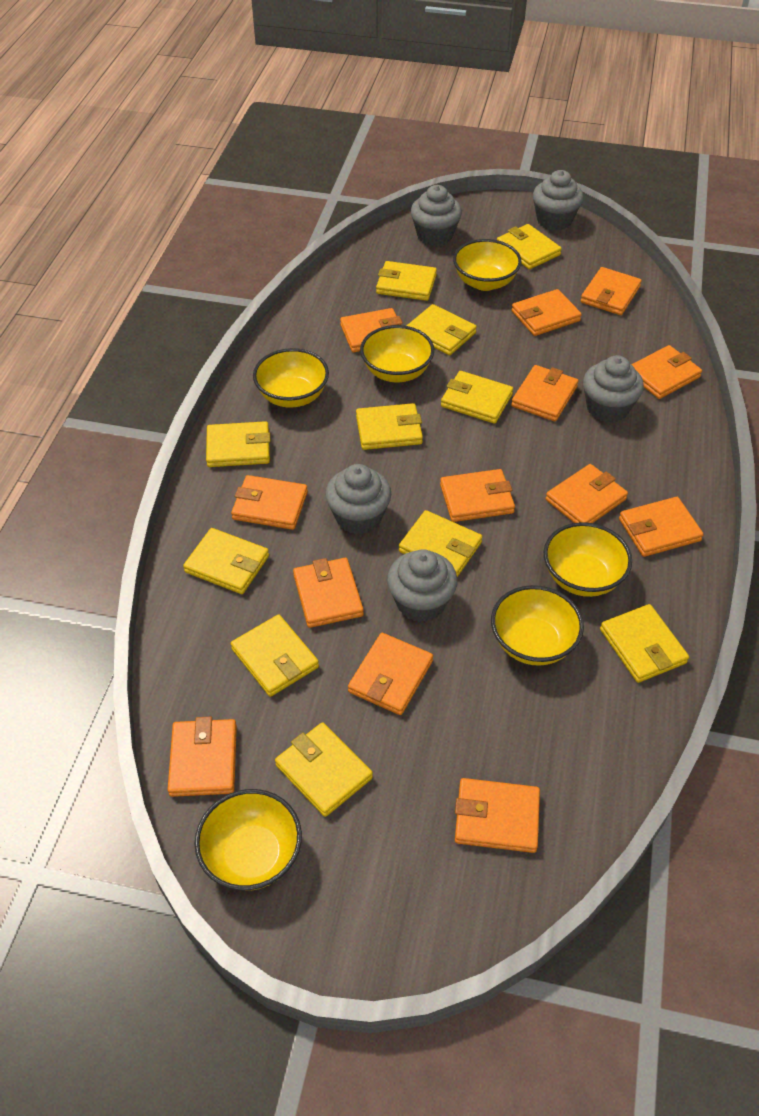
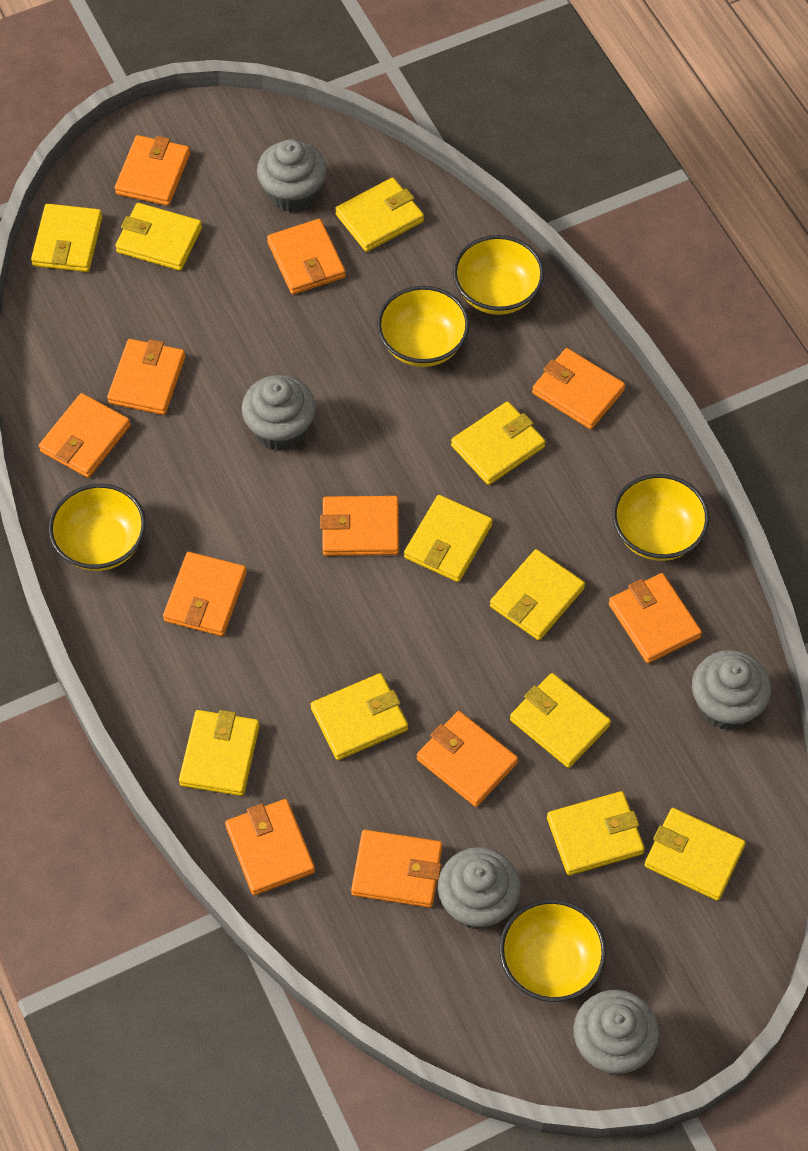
orange wallet: [168,717,237,797] [231,475,308,530] [293,558,364,628] [340,308,403,353] [348,633,433,715] [440,469,515,522] [455,778,540,853] [511,289,582,336] [511,365,578,421] [546,464,628,523] [581,267,642,315] [619,497,704,557] [631,345,702,399] = 13 -> [39,393,131,478] [107,339,185,415] [115,135,190,206] [163,552,247,636] [225,799,315,895] [267,219,346,295] [320,496,399,556] [351,830,443,908] [417,711,518,807] [532,348,625,429] [609,573,702,663] = 11
yellow bowl: [195,789,302,891] [253,348,329,408] [360,325,434,382] [453,239,522,291] [491,585,584,666] [544,522,632,597] = 6 -> [48,484,146,571] [377,286,470,367] [453,235,544,315] [499,899,606,1002] [612,474,709,561] = 5

